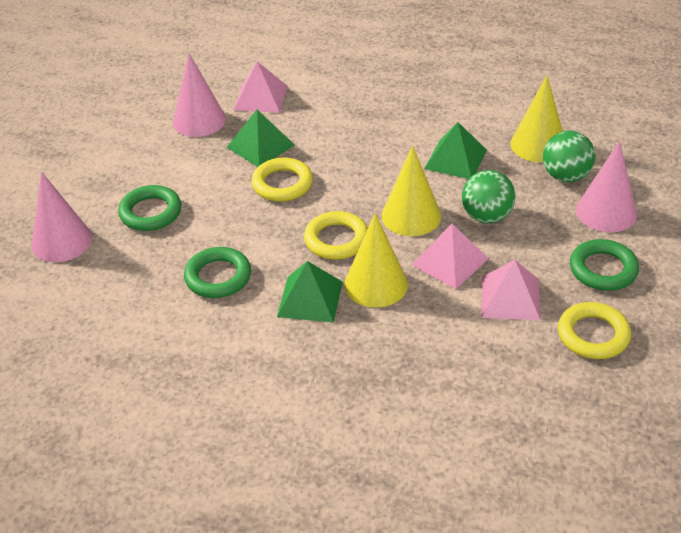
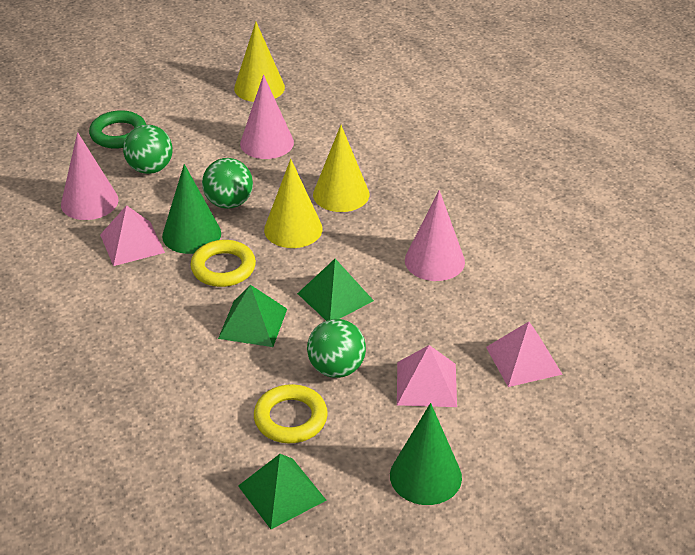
green ball: [462,170,515,223] [543,131,595,182] = 2 -> [123,125,173,174] [202,158,253,209] [307,319,366,378] = 3
green cone: none = 0 -> [162,164,221,254] [390,403,462,505] = 2
green ring: [118,185,181,231] [184,247,251,298] [570,239,639,291] = 3 -> [89,110,146,149] = 1
yellow ring: [251,158,313,202] [304,211,368,260] [558,302,631,359] = 3 -> [190,240,256,287] [254,384,328,443] = 2

